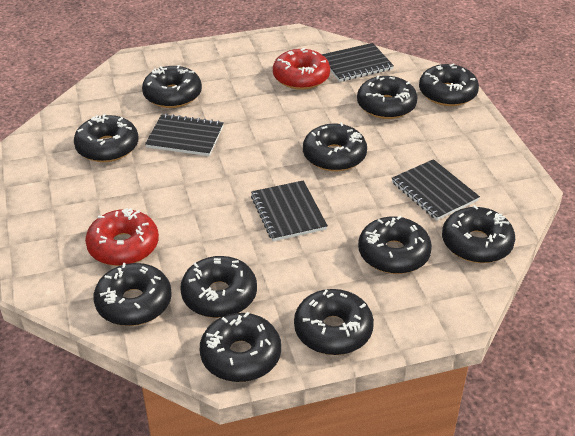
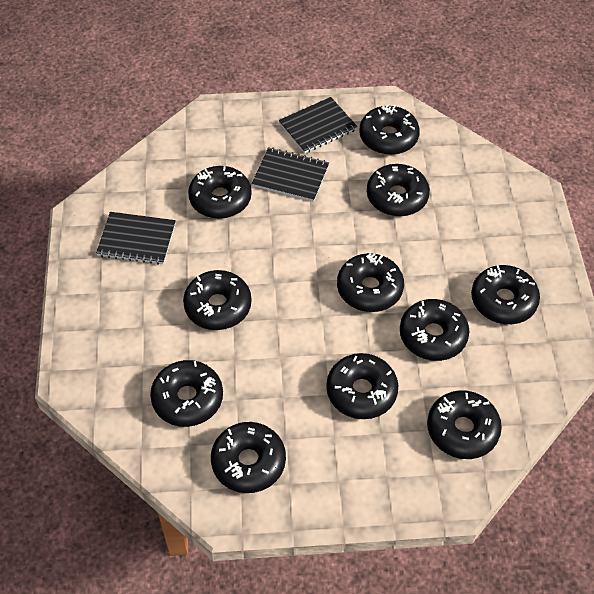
black notebook: [145,114,224,156] [251,180,328,241] [321,43,394,82] [392,159,480,220] = 4 -> [96,212,176,265] [252,147,329,202] [279,97,358,153] = 3
red donut: [85,208,159,266] [273,48,330,90] = 2 -> none = 0

